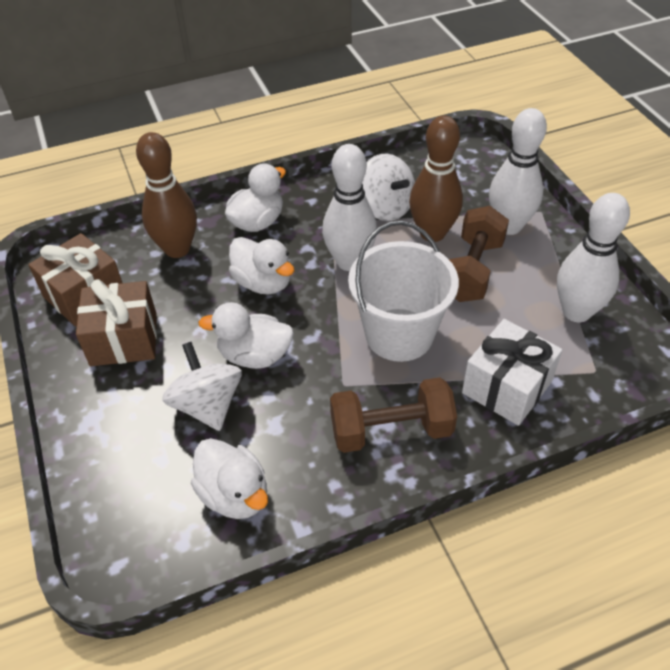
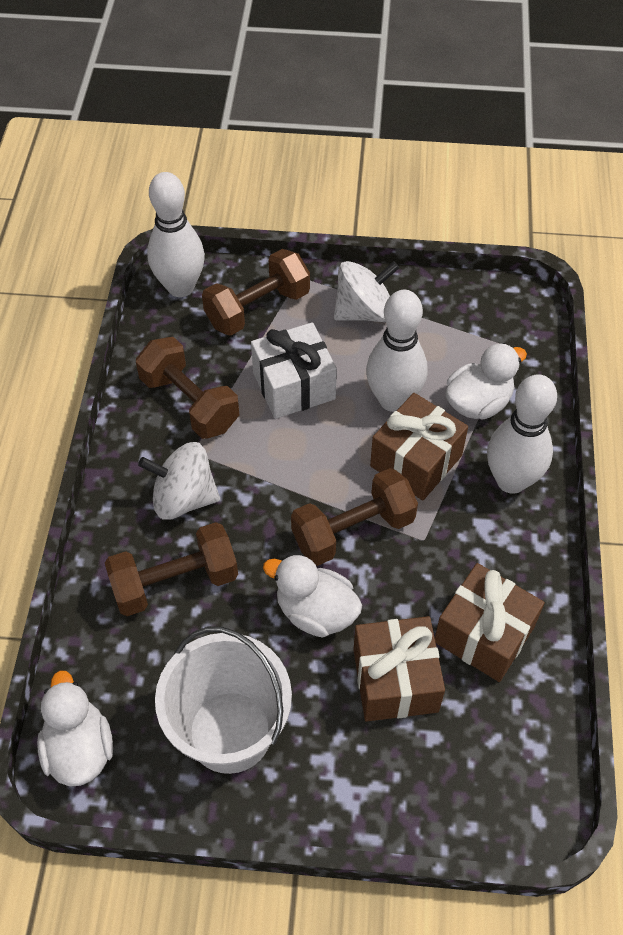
brown bowling pin: [136,132,197,258] [409,115,463,242] = 2 -> none = 0
brown dumbbell: [330,378,457,453] [449,206,509,302] = 2 -> [105,522,238,616] [136,337,239,439] [202,249,310,336] [291,468,418,566] = 4
brown gift: [28,233,122,326] [76,279,157,366] = 2 -> [353,616,445,722] [370,393,468,500] [435,563,545,682] = 3
white duck: [191,438,268,519] [198,302,294,369] [225,163,286,232] [229,237,295,294] = 4 -> [37,670,113,786] [263,554,362,638] [445,343,527,420] = 3

